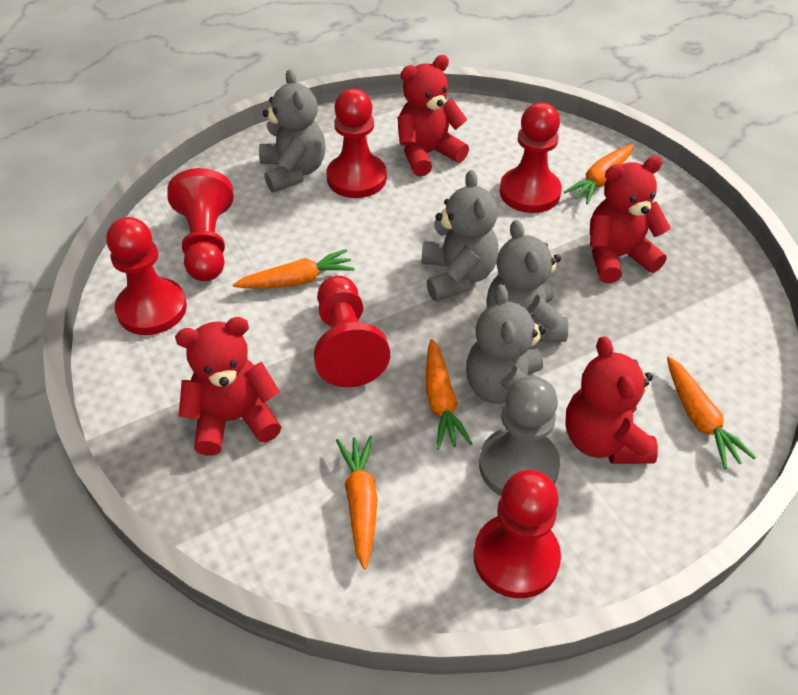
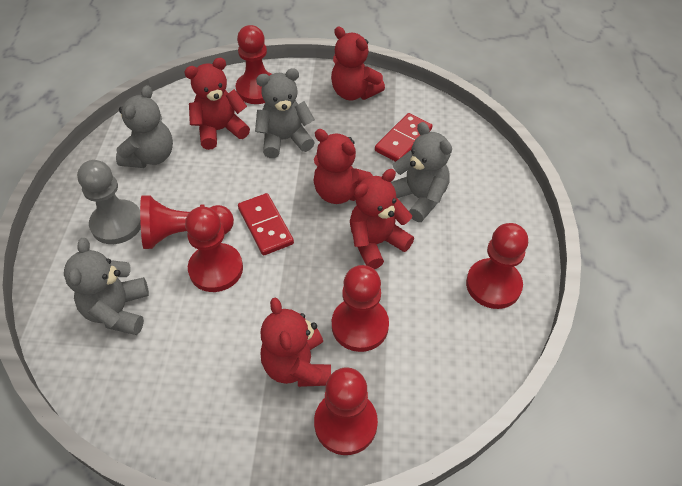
orange carrot: [233,249,355,288] [336,436,378,570] [426,339,473,450] [564,144,634,204] [667,357,756,469] = 5 -> none = 0
red domino: none = 0 -> [238,193,294,255] [375,113,432,162] = 2
red teddy bear: [175,317,281,456] [398,55,469,177] [565,336,658,464] [590,156,671,283] = 4 -> [184,58,250,150] [260,297,331,387] [314,129,373,204] [331,26,385,100] [350,169,414,269] = 5

